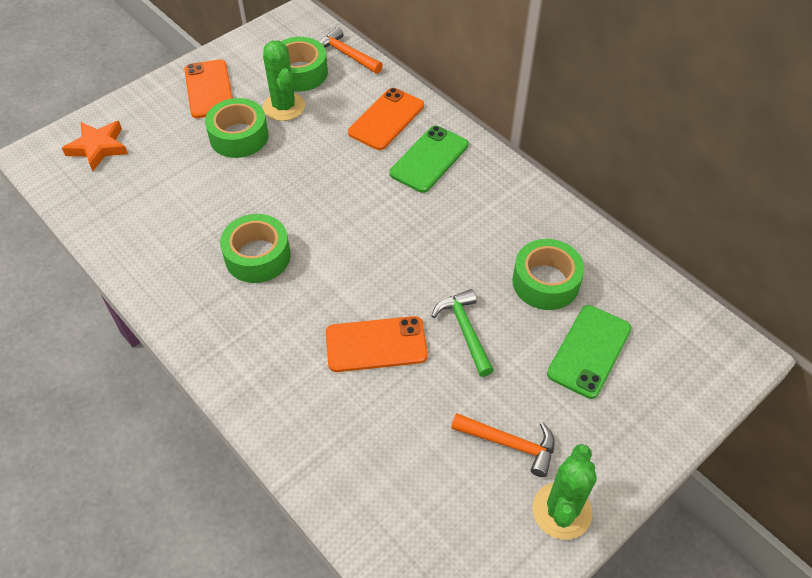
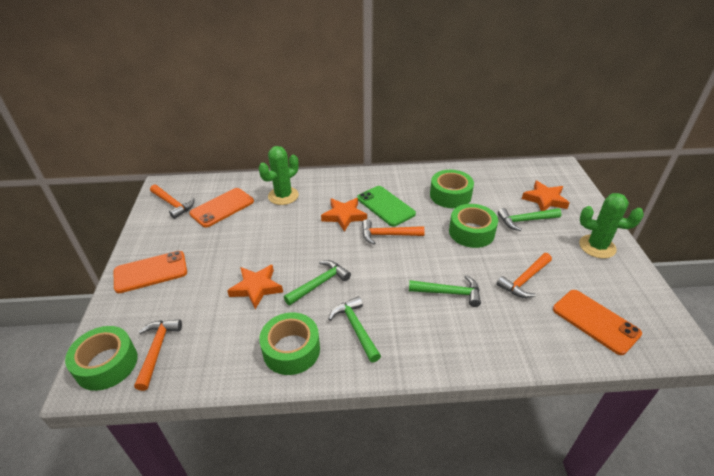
green hammer: [431,289,494,377] = 1 -> [284,260,351,305] [329,296,381,362] [409,275,481,307] [498,208,562,231] = 4
green phone: [390,126,468,193] [547,305,632,399] = 2 -> [357,186,416,226] = 1
orange hammer: [320,27,383,74] [451,413,555,477] = 2 -> [134,319,182,391] [150,185,194,219] [362,219,425,245] [497,253,552,298] = 4
orange star: [62,121,128,171] = 1 -> [227,264,283,309] [321,198,367,232] [522,181,569,211] = 3

